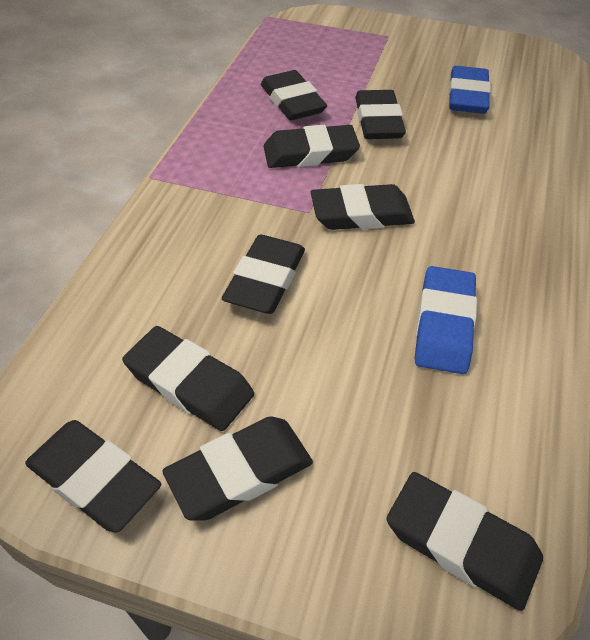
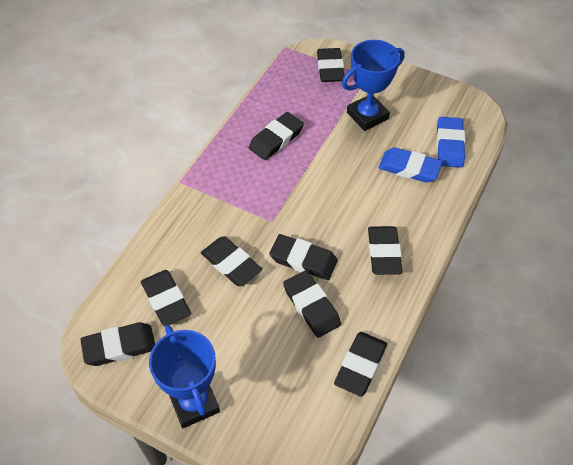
blue trophy: none = 0 -> [149,325,220,428] [342,40,405,131] = 2

